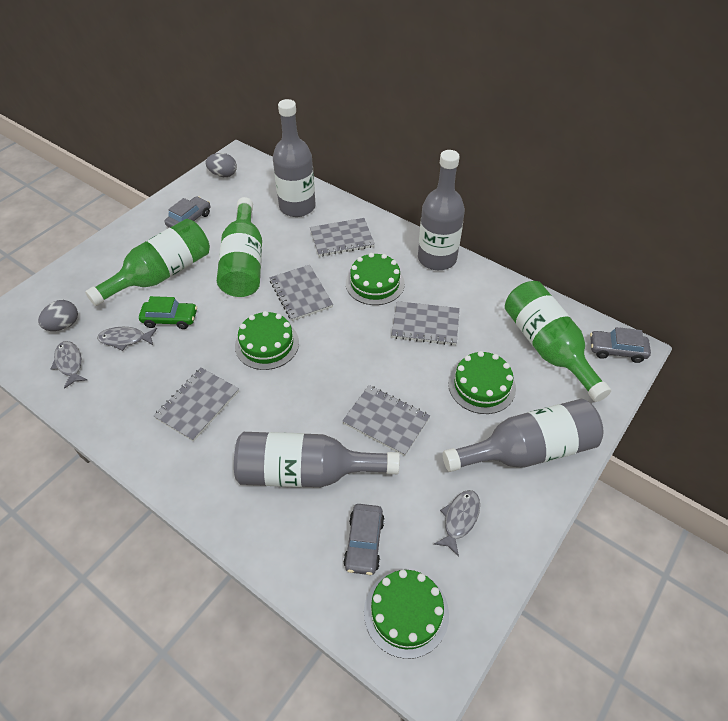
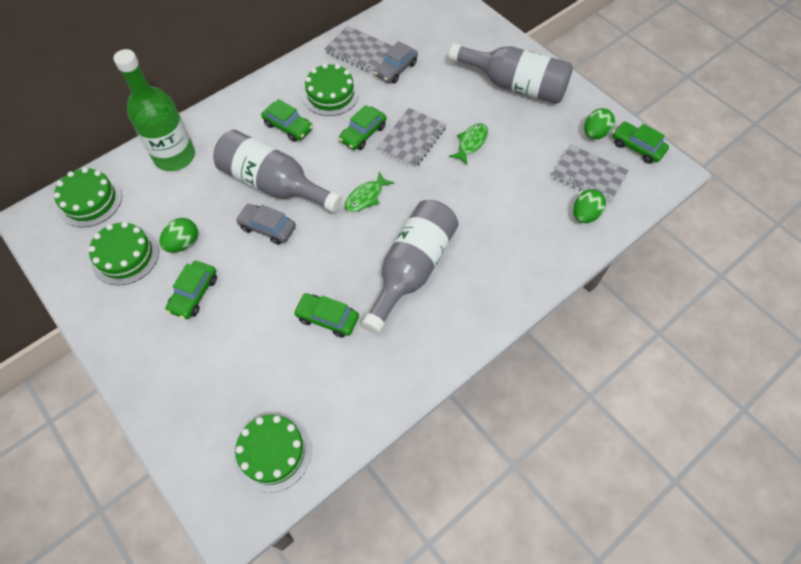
green bottle: [85,219,210,306] [217,197,262,297] [505,281,611,402] = 3 -> [113,49,195,171] = 1
green car: [139,296,197,329] = 1 -> [165,261,217,319] [261,99,313,142] [293,293,359,338] [339,105,386,150] [612,122,669,164] = 5
green egg: none = 0 -> [159,218,198,253] [573,189,606,223] [584,108,615,139] = 3
green fish: none = 0 -> [345,171,394,212] [449,123,488,165] = 2
grey bottle: [234,432,399,487] [273,99,316,217] [418,150,465,270] [443,399,603,472] = 4 -> [213,130,342,213] [362,200,459,334] [449,43,573,104] = 3
grey car: [165,196,210,228] [343,504,385,575] [590,327,651,363] = 3 -> [236,204,296,245] [374,41,418,84] = 2
grey egg: [38,300,78,331] [205,153,237,177] = 2 -> none = 0
grey fish: [51,341,87,389] [97,327,157,351] [434,490,480,557] = 3 -> none = 0
grey notebook: [154,368,239,442] [270,265,333,321] [310,218,375,257] [342,385,430,456] [391,301,460,345] = 5 -> [325,26,392,73] [378,108,446,168] [551,144,629,204] = 3

